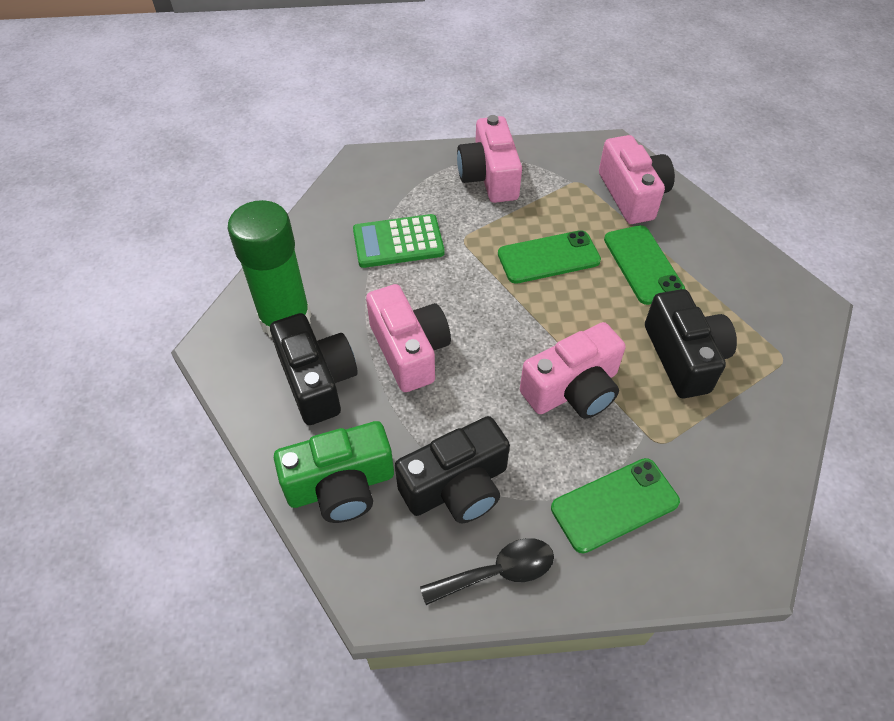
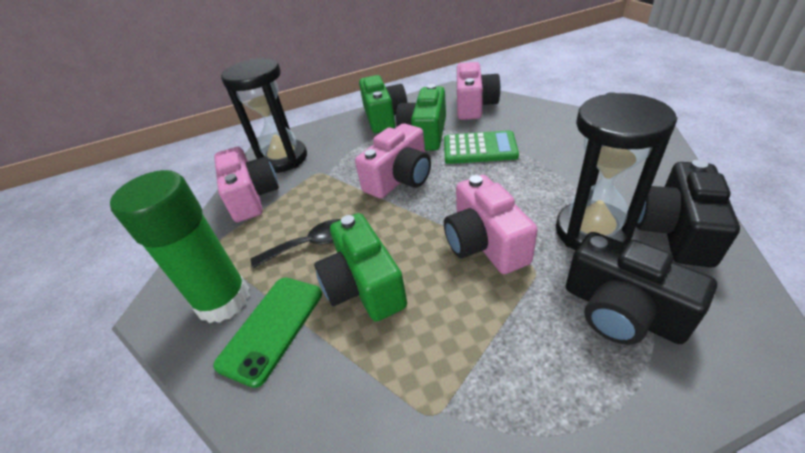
black camera: [270,313,358,425] [395,416,510,523] [645,289,737,398] = 3 -> [566,232,717,345] [636,160,740,267] = 2
black hourglass: none = 0 -> [220,57,307,173] [556,92,678,251] = 2
green camera: [274,421,394,523] = 1 -> [314,213,407,322] [359,75,407,133] [396,84,446,150] = 3
green phone: [498,230,601,284] [551,458,680,553] [604,225,685,305] = 3 -> [213,277,322,388] = 1

